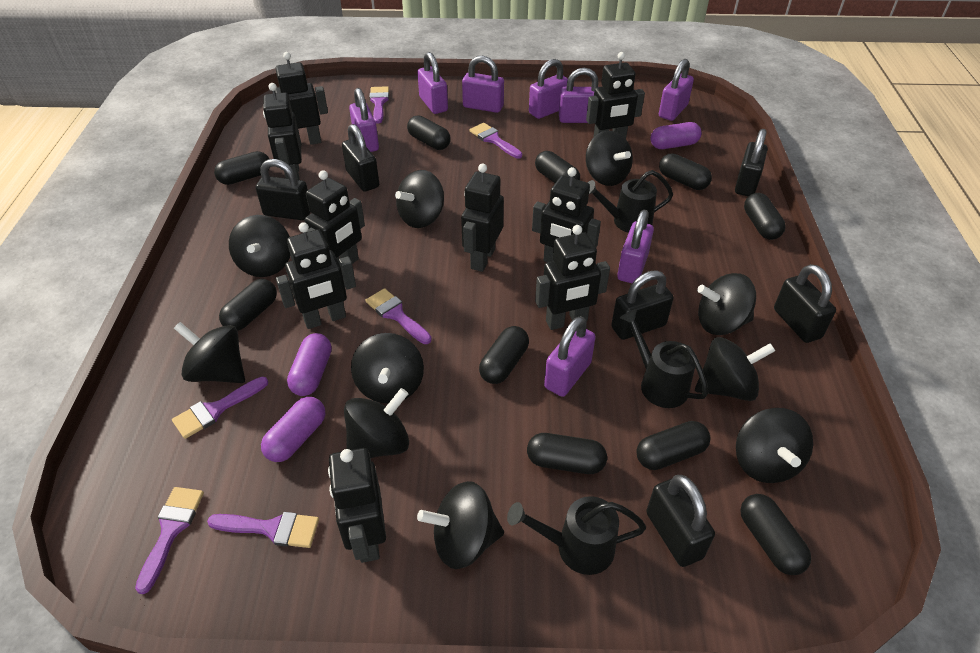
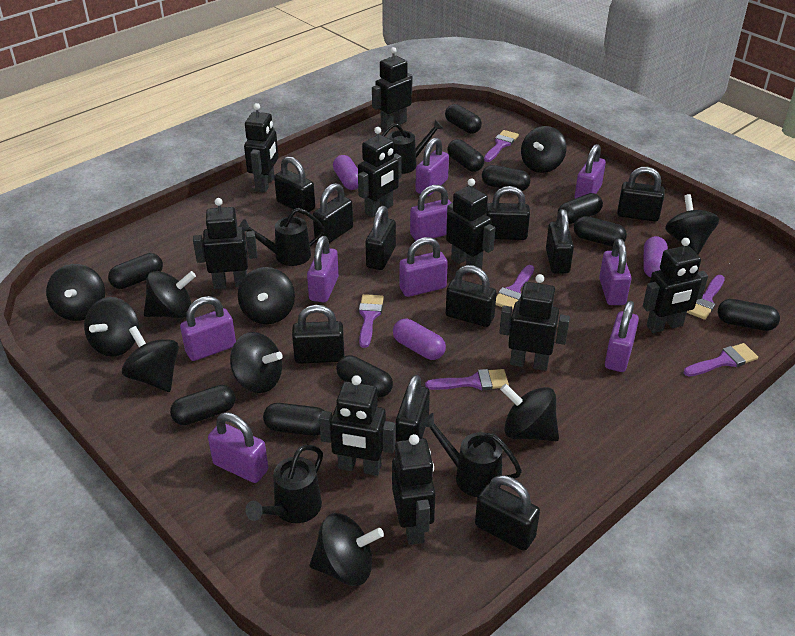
black padlock: [256,159,311,220] [342,124,379,192] [611,270,673,340] [646,475,715,567] [735,129,768,196] [774,264,836,343] = 6 -> [274,156,315,215] [292,305,344,364] [313,183,353,243] [366,206,396,270] [396,375,430,442] [446,265,497,327] [475,475,540,551] [486,186,530,240] [546,209,574,274] [617,167,665,221] = 10
black watering can: [507,496,646,575] [587,170,673,233] [620,309,708,408] = 3 -> [239,208,325,266] [246,445,323,523] [382,120,443,174] [420,413,522,497] = 4
purple padlock: [349,88,379,152] [417,52,448,114] [462,56,504,113] [529,59,568,119] [544,316,596,397] [559,68,598,123] [617,210,654,283] [659,59,694,121] = 8 -> [180,296,236,361] [208,412,268,483] [307,236,339,303] [400,237,448,297] [410,185,451,241] [416,137,449,196] [574,144,606,199] [599,239,631,305] [605,301,639,372] = 9

